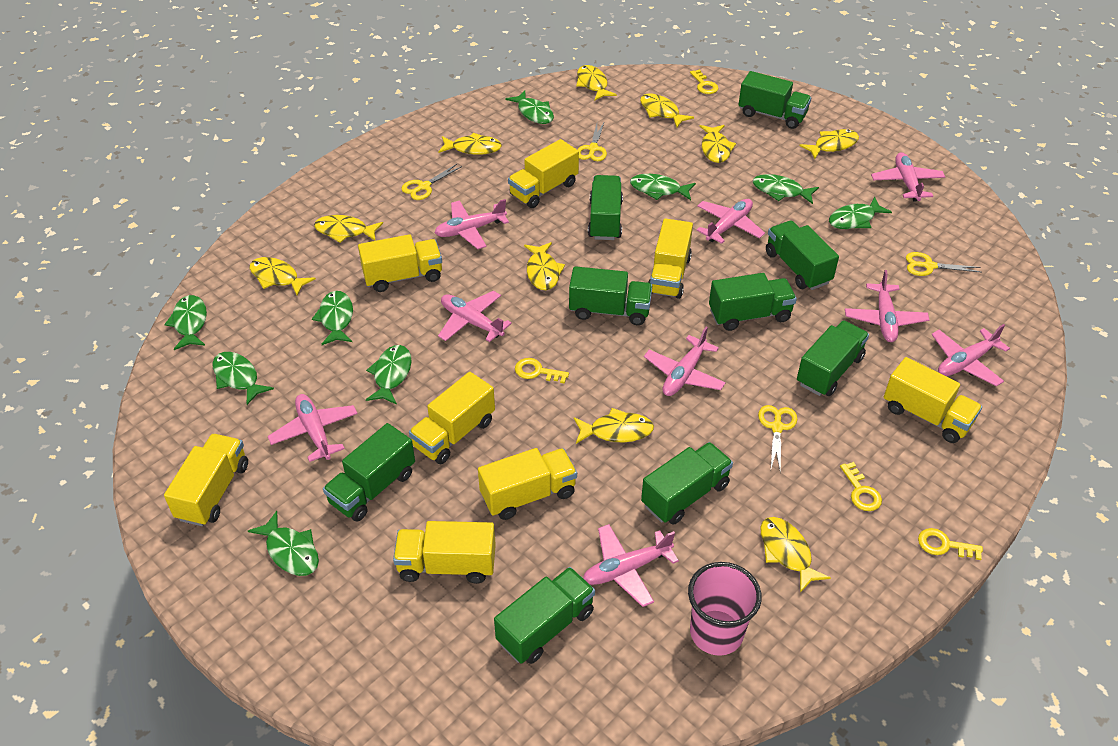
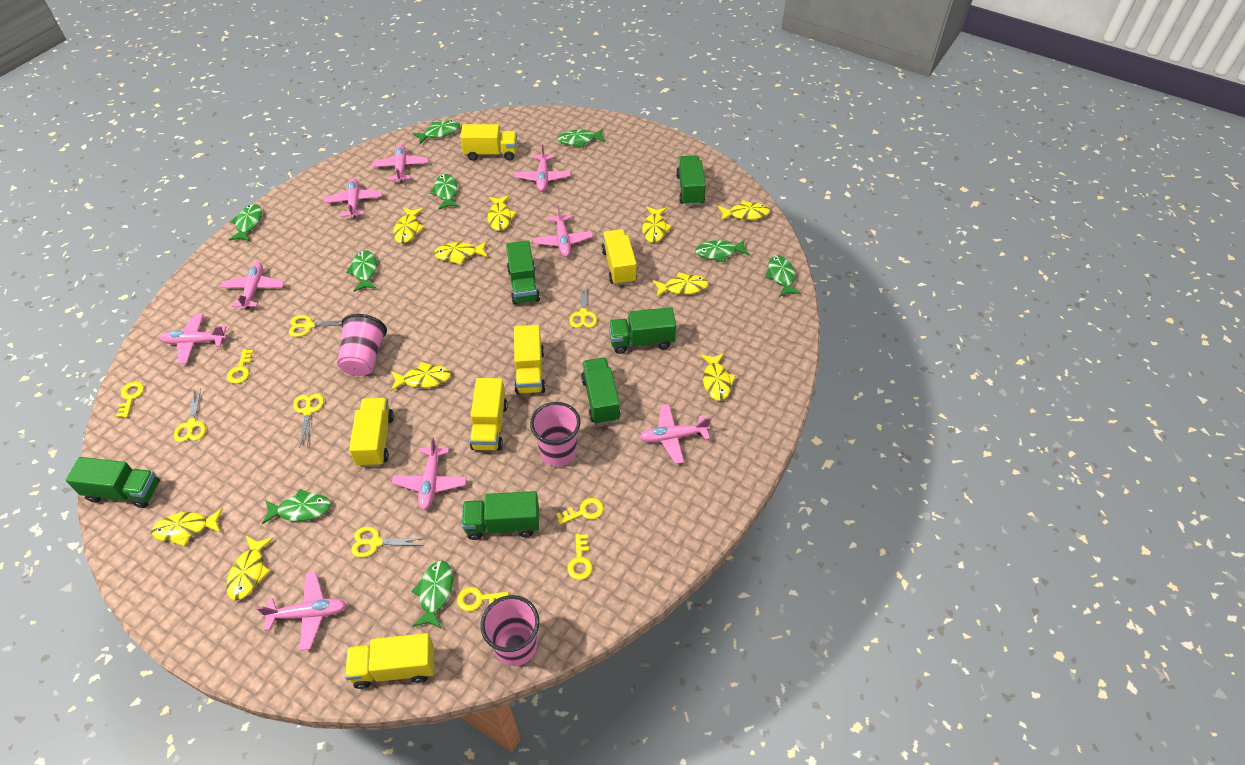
green truck: [323,423,415,522] [494,567,595,664] [569,266,652,325] [588,175,623,240] [641,442,733,525] [709,273,797,331] [738,71,811,129] [766,220,839,290] [797,320,869,396] = 9 -> [66,457,160,508] [462,491,539,540] [506,240,540,305] [581,358,621,425] [609,307,676,354] [676,156,706,205] = 6
pink cup: [688,562,762,656] = 1 -> [337,314,387,376] [481,595,539,666] [530,402,581,466] = 3
yellow key: [515,358,569,384] [690,70,718,94] [840,462,882,511] [918,528,983,560] = 4 -> [116,381,144,418] [227,349,254,384] [457,587,509,611] [556,498,604,524] [567,534,593,580] = 5
yellow scissors: [401,164,462,200] [577,123,607,161] [758,405,797,473] [906,252,982,276] = 4 -> [174,389,206,442] [289,315,342,337] [293,393,324,448] [351,527,426,558] [569,286,597,328] = 5
yellow truck: [164,434,248,526] [358,234,442,292] [393,521,496,584] [409,372,495,464] [478,448,577,520] [508,139,579,208] [648,218,693,299] [884,357,982,443] = 8 -> [345,633,434,689] [349,398,394,467] [460,124,517,161] [470,378,508,451] [514,325,546,394] [601,229,637,286] = 6

